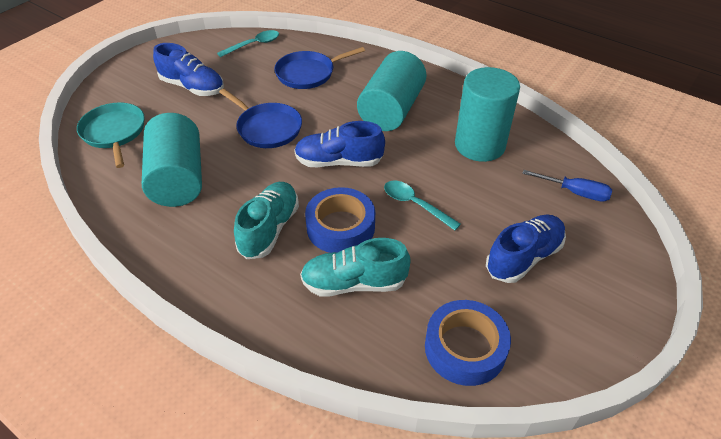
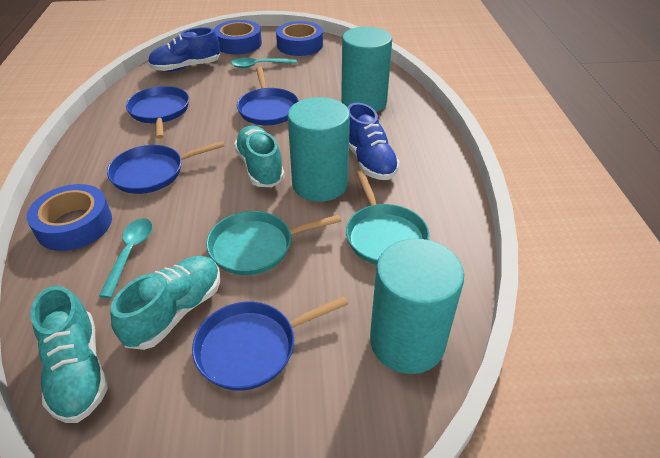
blue pan: [219,88,302,148] [274,47,365,89] = 2 -> [107,141,224,194] [126,86,189,139] [192,296,348,391] [237,67,299,125] = 4
blue screwdriver: [522,170,612,202] = 1 -> none = 0
blue shoe: [153,43,224,96] [294,121,385,167] [486,215,566,283] = 3 -> [148,27,220,72] [348,103,400,180] = 2
blue tape: [305,187,375,253] [425,300,511,386] = 2 -> [27,184,112,251] [214,20,262,55] [276,21,323,56] = 3
turquoise pan: [77,102,145,168] = 1 -> [206,211,341,275] [346,170,430,265] = 2
turquoise shoe: [234,182,299,259] [300,238,411,296] = 2 -> [30,286,108,423] [111,256,220,350] [234,126,285,187] = 3

